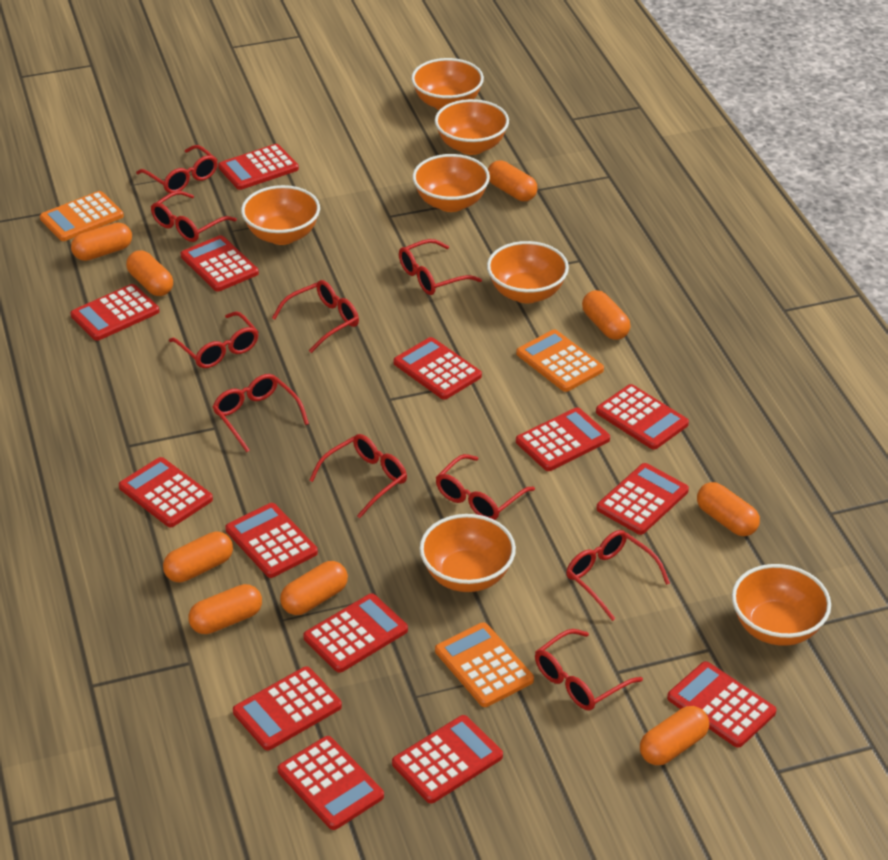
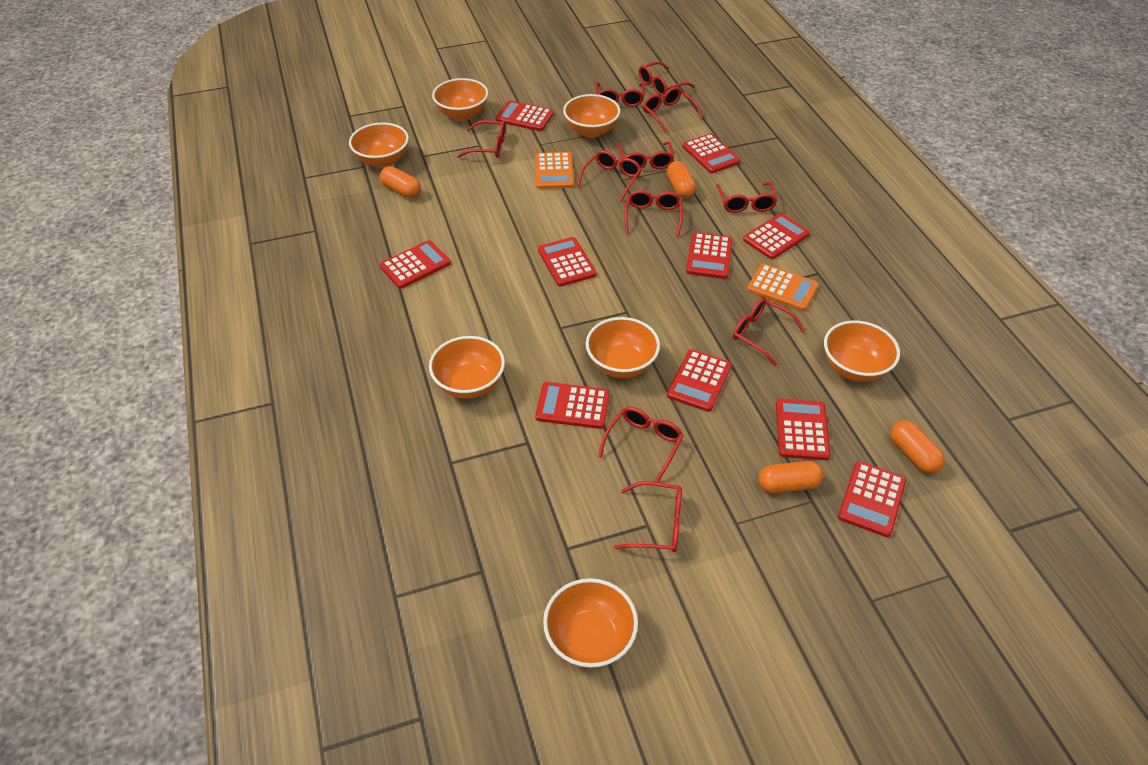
orange calculator: [40,191,124,241] [435,622,534,707] [516,329,604,392] = 3 -> [535,152,574,189] [747,264,819,311] = 2
orange capsule: [71,223,132,261] [126,250,173,296] [163,531,233,582] [188,584,262,634] [280,561,348,615] [488,160,537,201] [582,290,631,340] [640,706,709,765] [697,482,760,536] = 9 -> [380,166,421,198] [667,161,696,199] [758,461,823,493] [890,420,945,473] = 4
red calculator: [70,284,159,341] [119,457,213,527] [180,235,259,291] [218,144,299,190] [225,503,318,578] [233,666,342,750] [278,736,384,830] [303,594,408,673] [392,715,503,803] [394,337,482,400] [516,407,610,471] [596,384,689,450] [596,463,689,535] [667,661,776,748] = 14 -> [380,240,451,289] [496,100,554,131] [535,382,610,429] [538,237,597,287] [667,349,732,412] [682,133,741,173] [686,232,733,279] [743,213,810,259] [776,399,831,460] [838,461,906,537] = 10
red glasses: [136,145,218,193] [151,191,237,242] [169,311,259,368] [213,374,309,452] [272,280,359,353] [309,434,407,518] [399,239,482,295] [436,454,535,520] [535,629,643,710] [566,530,670,621] = 10 -> [457,120,506,158] [577,150,642,201] [595,82,645,107] [598,407,684,482] [614,481,682,552] [618,141,674,169] [624,190,683,237] [639,61,695,96] [643,87,703,133] [716,182,777,213] [733,298,805,366] = 11

